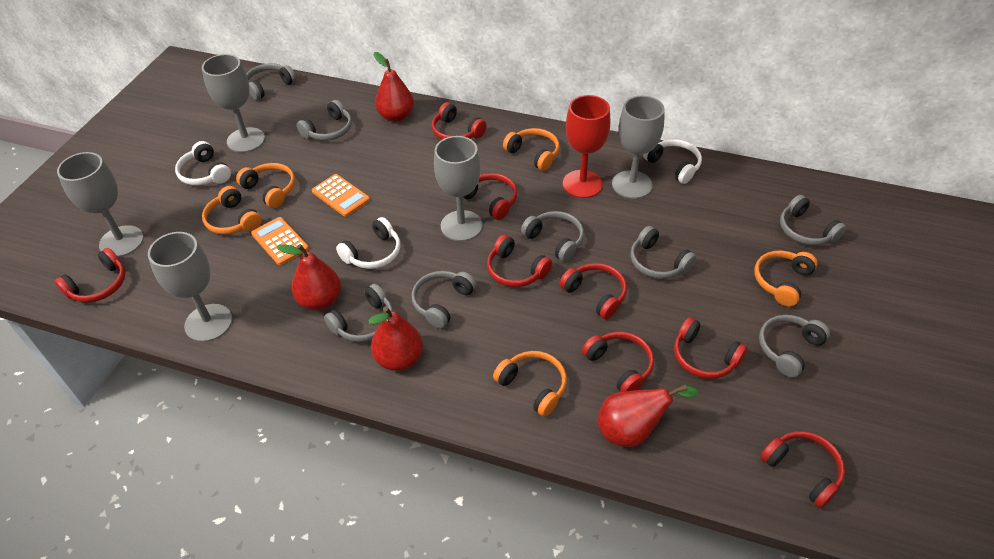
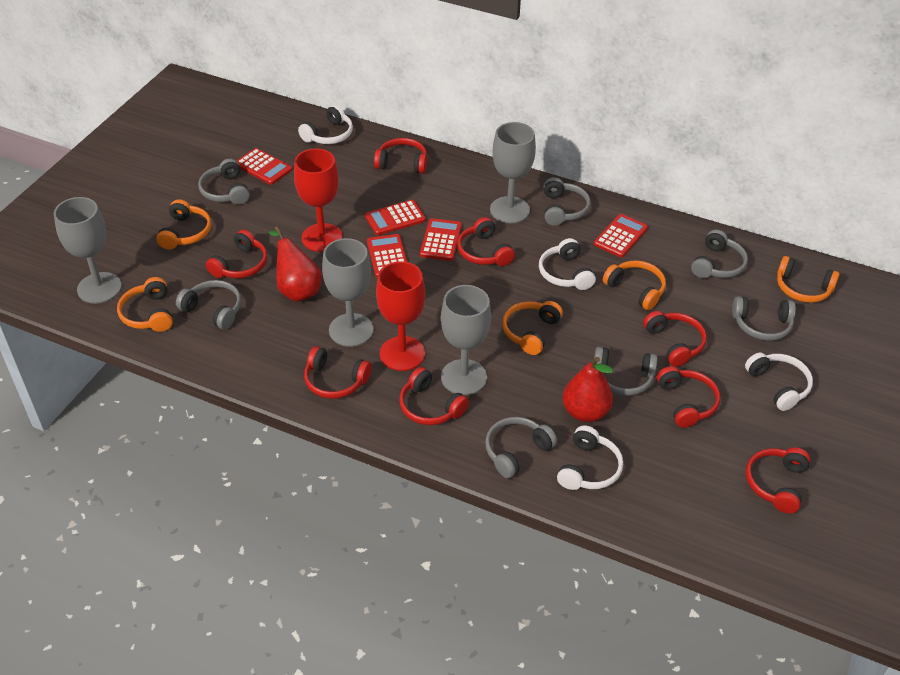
grey goblet: [57,152,144,257] [148,232,233,342] [202,54,265,153] [434,136,483,241] [612,96,665,199] = 5 -> [54,197,122,304] [322,238,374,347] [441,285,491,395] [490,122,536,223] = 4
grey headphones: [246,63,296,100] [297,100,352,141] [324,284,393,342] [412,271,476,329] [521,211,584,262] [630,226,697,279] [759,315,830,378] [780,195,846,245] = 8 -> [176,280,241,330] [198,159,250,205] [485,417,557,479] [544,177,591,226] [594,347,658,396] [691,229,748,278] [732,296,796,341] = 7
orange calculator: [251,217,309,265] [312,174,370,217] = 2 -> none = 0
red calculator: none = 0 -> [237,148,292,185] [365,200,426,235] [367,234,408,278] [420,218,462,261] [594,214,648,257] = 5
red goblet: [563,95,610,198] = 1 -> [294,148,343,252] [376,261,425,371] = 2
red pear: [277,244,341,310] [368,306,423,371] [374,52,414,122] [598,384,699,447] = 4 -> [269,226,322,302] [562,357,613,422] = 2
white headphones: [175,141,231,185] [336,217,400,269] [643,139,702,184] = 3 -> [298,105,353,144] [539,238,596,290] [557,425,623,490] [745,353,813,411] = 4

